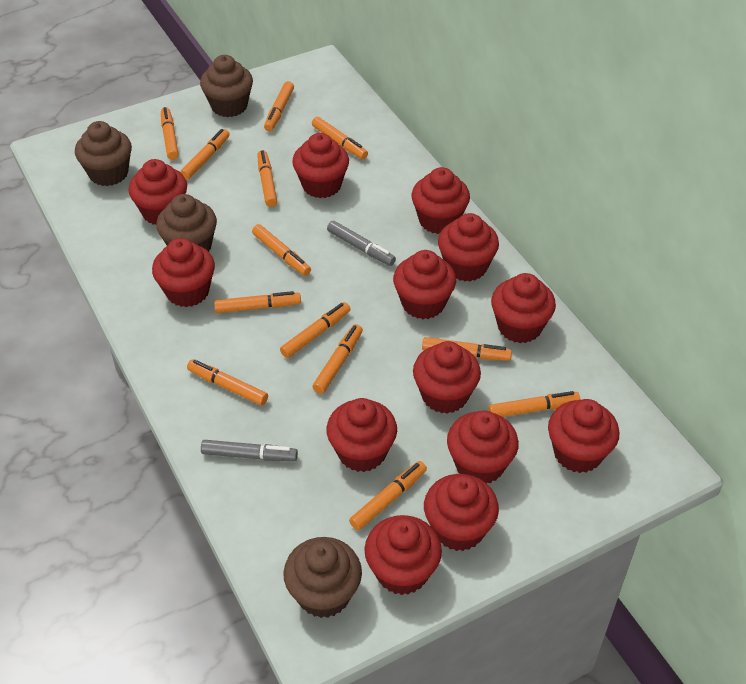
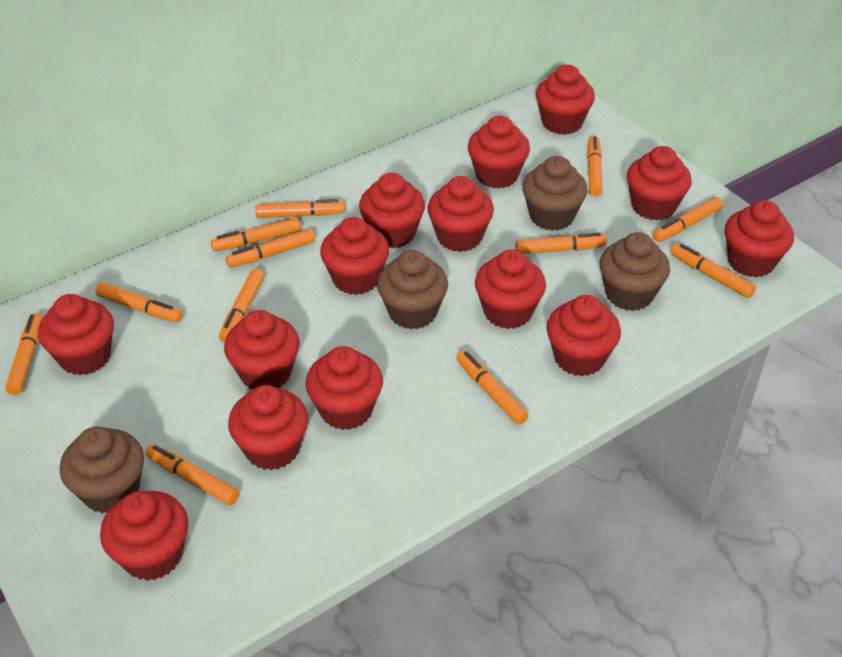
grey marker: [201,440,298,461] [327,221,396,266] = 2 -> none = 0
orange marker: [161,107,179,160] [180,129,230,180] [187,359,268,406] [214,291,301,313] [252,224,311,276] [257,150,277,207] [264,81,294,131] [280,302,350,358] [312,117,368,159] [313,324,363,394] [349,461,427,530] [422,337,512,361] [488,391,580,417] = 13 -> [5,313,42,395] [95,283,183,323] [146,444,239,505] [211,218,301,251] [219,269,264,343] [226,229,315,268] [255,199,345,218] [456,351,529,425] [515,232,607,254] [587,136,602,196] [653,197,723,242] [671,244,756,298] = 12
red cupcake: [129,159,187,225] [152,238,215,307] [292,133,349,198] [326,398,397,472] [364,515,442,595] [393,250,456,319] [411,167,470,234] [413,341,481,414] [424,474,499,551] [438,213,499,281] [447,410,519,483] [491,273,556,343] [548,399,619,473] = 13 -> [38,294,114,375] [100,491,188,581] [224,310,299,389] [228,385,309,470] [305,346,383,430] [320,217,389,295] [359,173,425,248] [427,176,494,252] [468,116,530,189] [475,250,546,329] [536,65,595,135] [546,295,621,376] [627,146,692,221] [725,200,794,277] = 14

